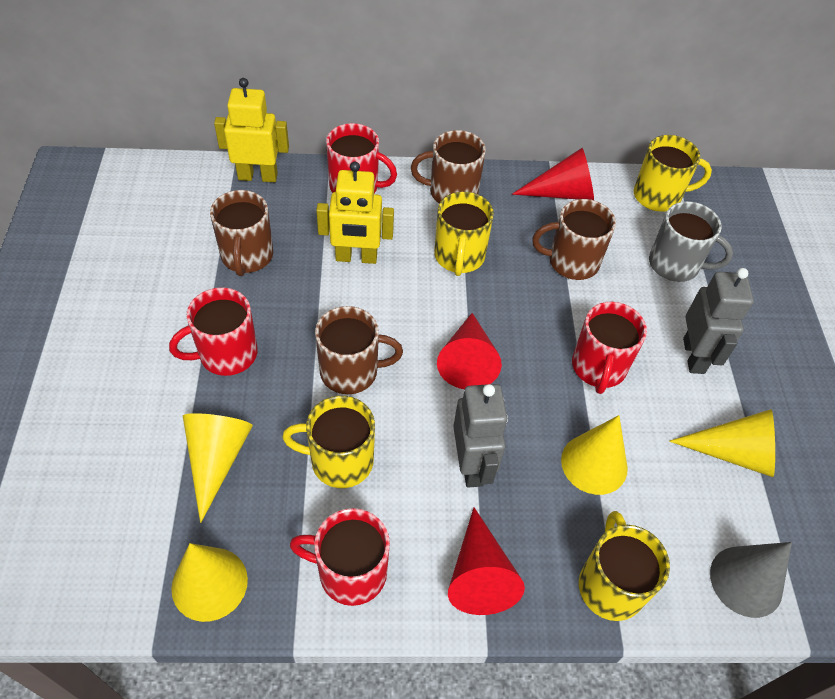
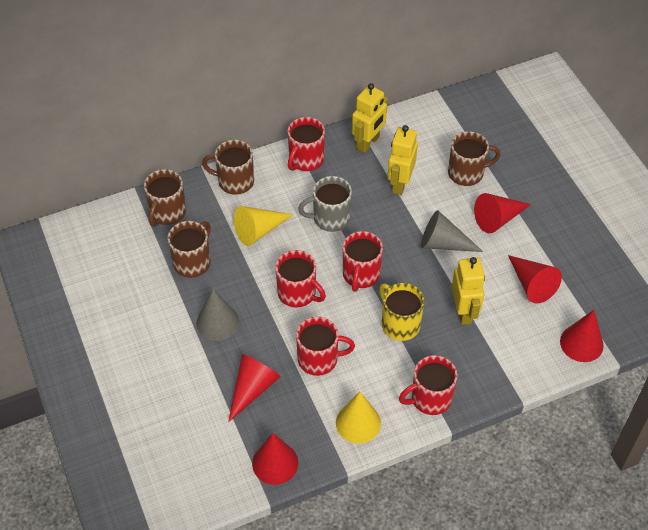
grey cone: [710,542,792,618] = 1 -> [197,289,239,341] [421,210,483,252] = 2
grey robot: [453,384,508,488] [683,268,754,374] = 2 -> none = 0
red cone: [437,313,502,389] [448,507,525,615] [512,148,594,200] = 3 -> [228,354,281,422] [252,433,298,485] [474,193,531,233] [508,255,562,303] [560,310,604,362] = 5
red mug: [169,287,258,376] [290,508,390,606] [326,123,397,193] [572,301,647,394] = 4 -> [275,250,326,308] [288,117,325,171] [296,317,355,376] [343,231,383,292] [399,355,457,415] = 5
yellow cone: [171,543,248,622] [183,413,253,523] [561,415,628,495] [669,409,775,477] = 4 -> [234,206,294,246] [336,392,381,444] = 2
yellow mug: [282,396,375,488] [434,192,494,276] [579,511,670,621] [634,135,712,212] = 4 -> [379,283,424,341] = 1
yellow robot: [214,78,289,182] [316,162,394,264] = 2 -> [352,83,388,153] [388,125,418,195] [452,257,485,325] = 3

